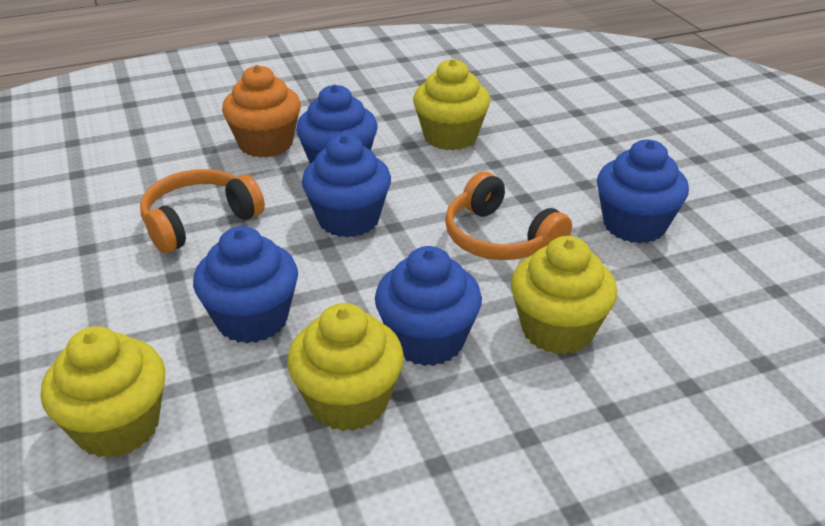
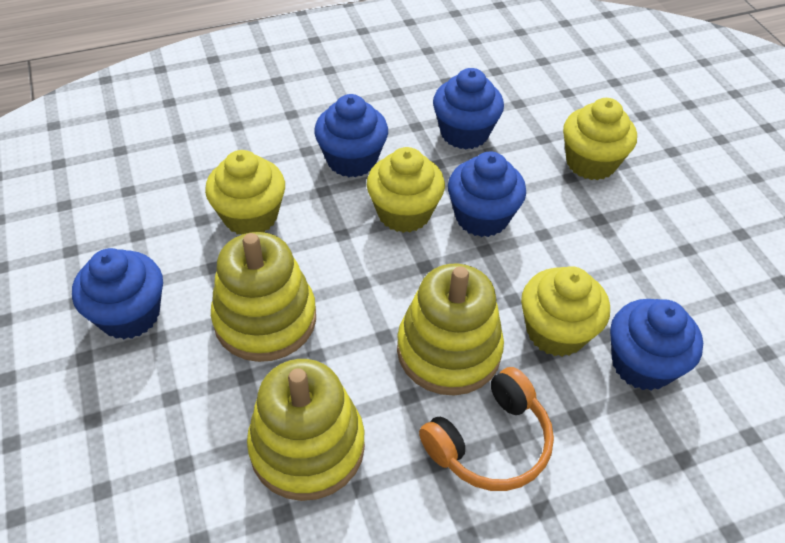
orange cupcake: [222,65,301,158] = 1 -> none = 0
orange headphones: [140,169,265,253] [445,172,572,260] = 2 -> [419,367,554,491] = 1
yellow stacking toy: none = 0 -> [211,232,316,362] [247,359,365,501] [397,263,504,396] = 3

